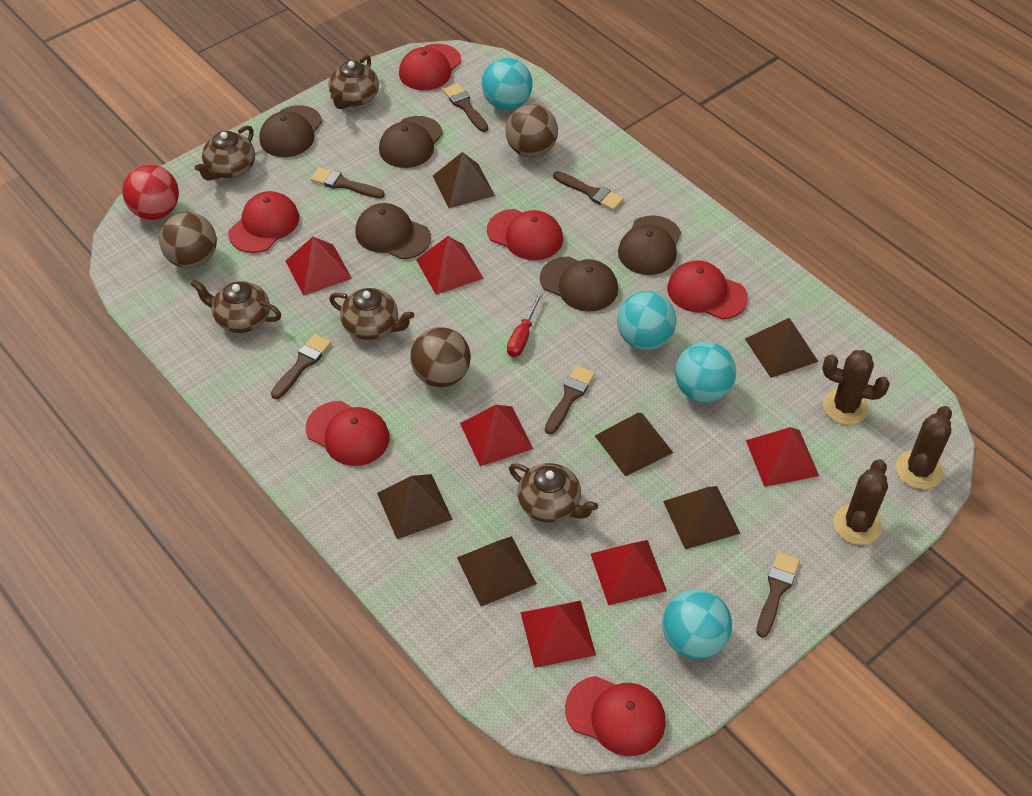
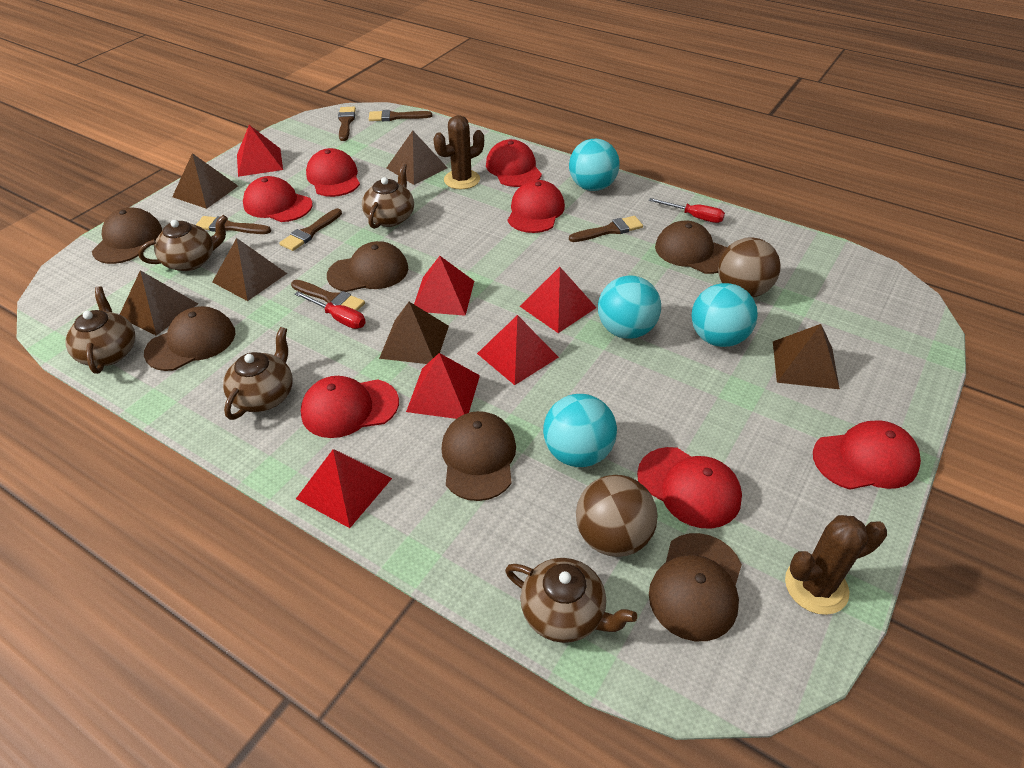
brown ball: [159,212,217,268] [410,327,471,387] [506,104,558,158] = 3 -> [576,475,657,557] [718,238,781,297] = 2
brown cactus: [822,350,890,425] [833,459,888,545] [896,406,952,489] = 3 -> [433,115,484,189] [785,515,887,615] = 2
brown cap: [259,105,322,157] [355,203,431,259] [379,116,443,168] [540,256,618,312] [618,215,681,275] = 5 -> [92,207,162,264] [144,306,235,371] [327,241,408,292] [441,411,516,501] [649,533,742,641] [655,221,727,274] = 6
red ball: [122,165,179,220] = 1 -> none = 0
red cap: [228,191,299,253] [306,401,390,466] [399,44,461,90] [487,209,563,260] [565,676,666,756] [667,260,748,319] = 6 -> [243,176,313,222] [301,376,399,438] [306,148,360,197] [486,139,542,187] [508,180,565,233] [637,447,742,529] [813,420,921,490] = 7
red screwdriver: [507,292,543,357] = 1 -> [295,291,366,329] [649,198,725,223] = 2

